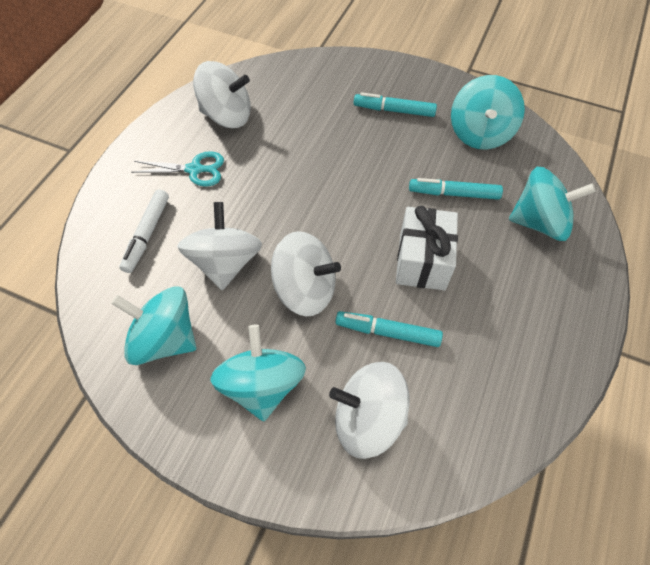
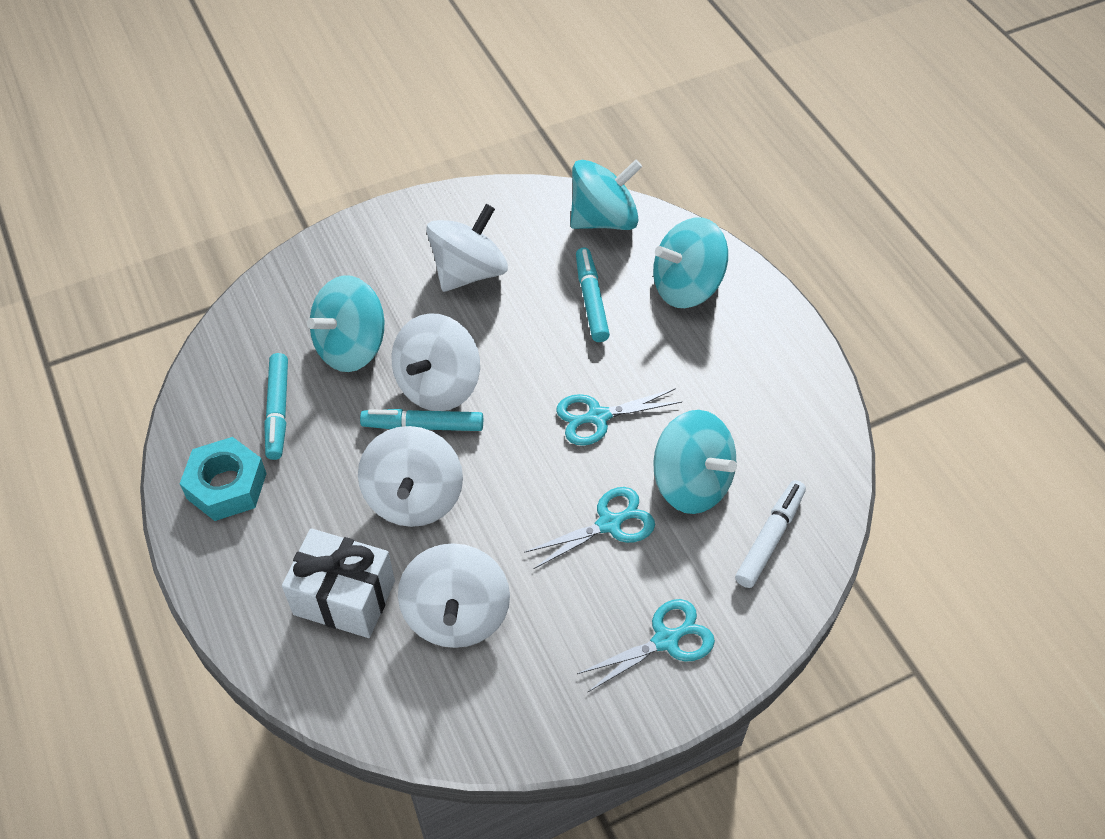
turquoise nut: none = 0 -> [180,437,267,521] = 1
turquoise scissors: [132,151,224,187] = 1 -> [524,487,655,569] [556,388,682,446] [577,599,715,692] = 3

